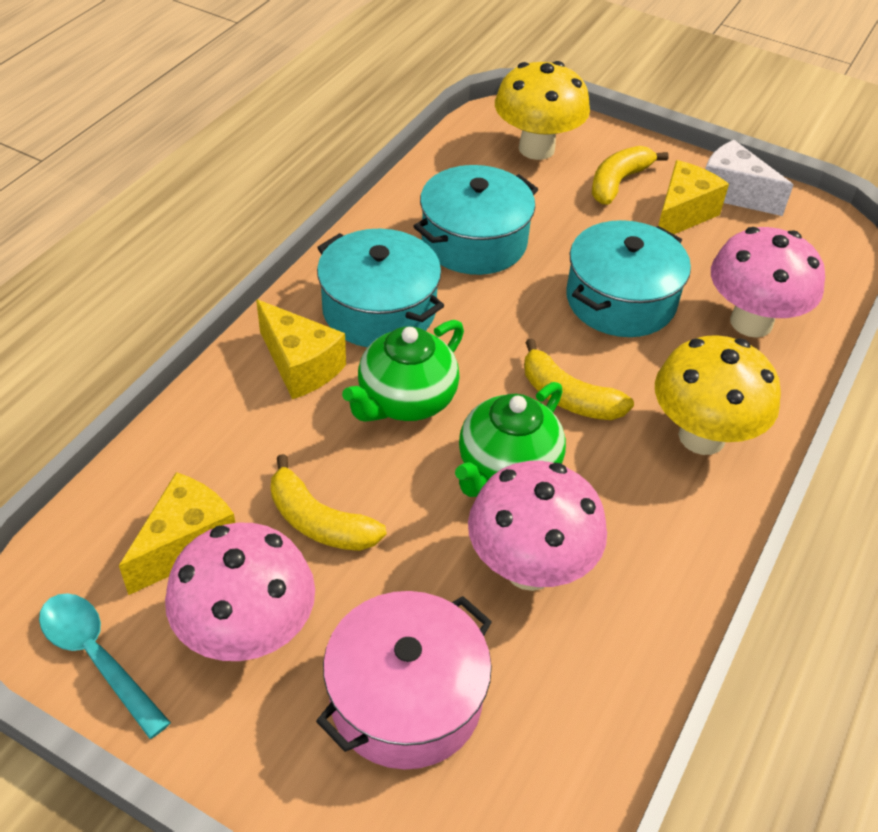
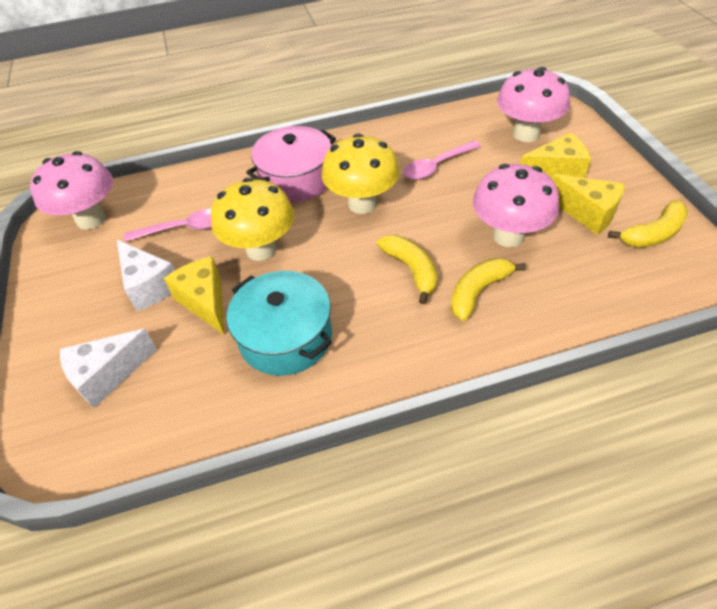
green teapot: [342,320,464,422] [455,382,566,497] = 2 -> none = 0
pink spoon: none = 0 -> [124,209,211,242] [403,141,481,180] = 2
turquoise pot: [317,229,444,347] [413,165,538,275] [566,220,691,337] = 3 -> [227,271,332,376] = 1
turquoise spoon: [39,593,171,739] = 1 -> none = 0
white cheese: [705,140,793,216] = 1 -> [60,329,157,408] [117,240,175,311] = 2

